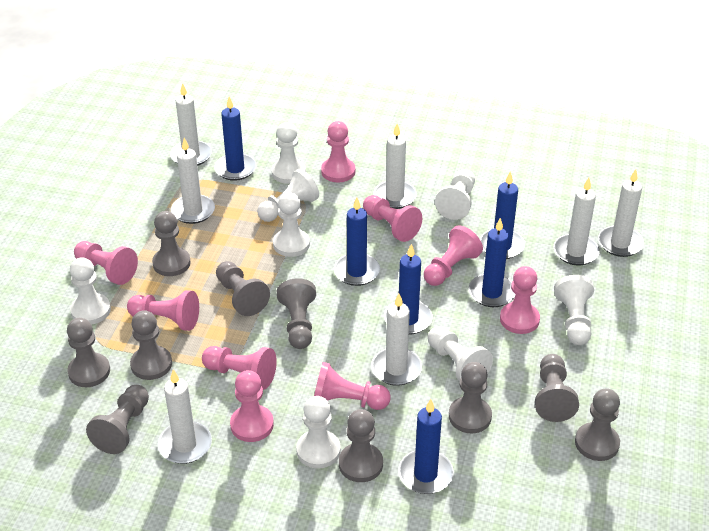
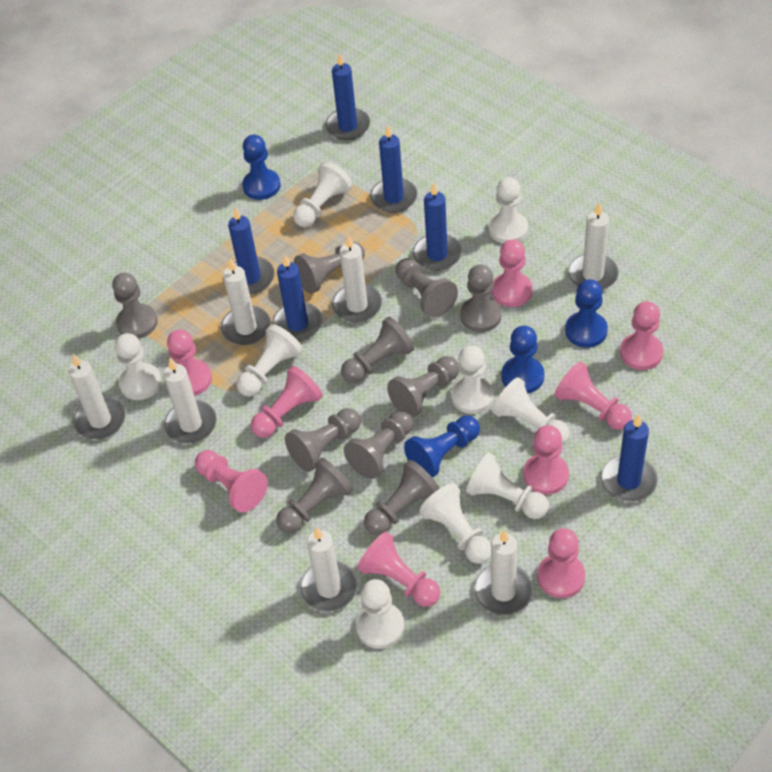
blue pawn: none = 0 -> [242,135,281,200] [404,415,480,478] [501,326,544,394] [565,279,608,348] = 4
white pawn: [70,257,111,325] [257,169,319,222] [272,122,306,184] [273,192,310,257] [296,396,341,469] [428,326,493,381] [435,169,475,220] [554,275,594,345] = 8 -> [115,333,162,400] [236,324,303,397] [293,162,352,227] [356,579,404,649] [419,483,491,564] [451,345,494,414] [466,453,549,519] [489,177,528,244] [492,377,570,444] = 9

